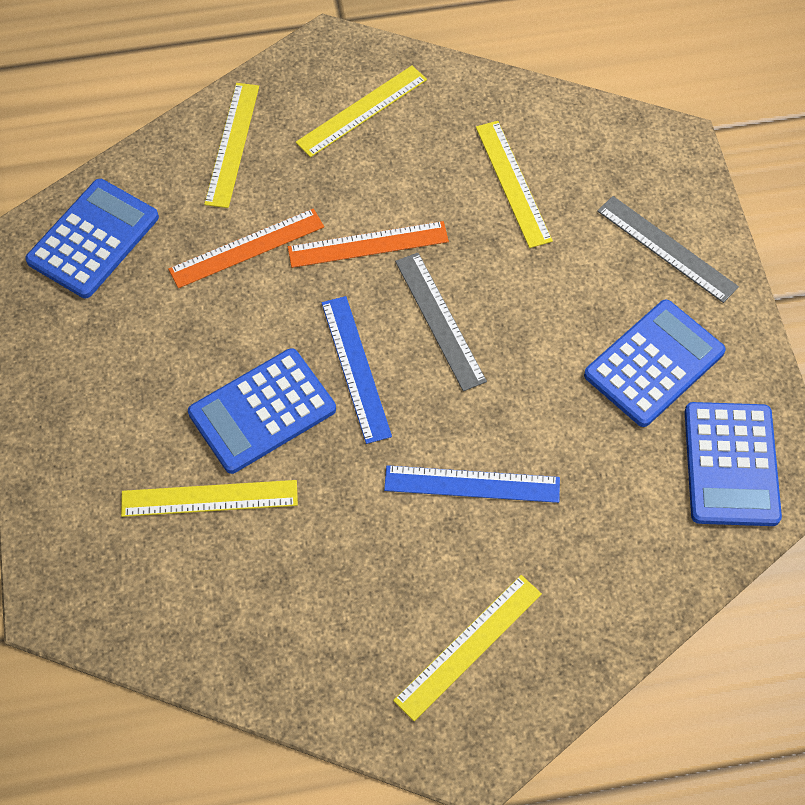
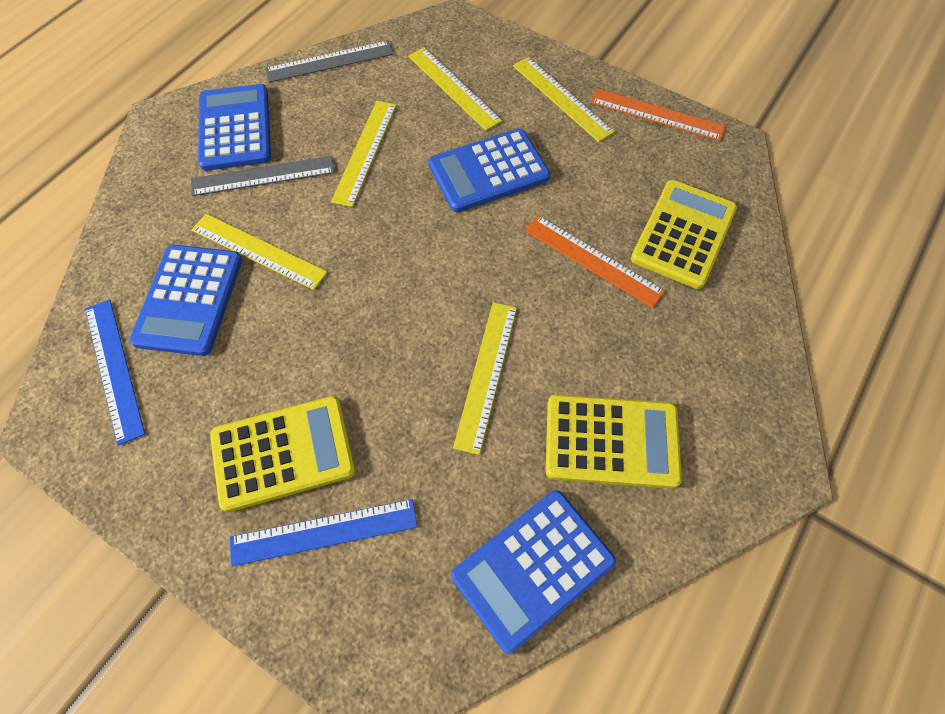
yellow calculator: none = 0 -> [210,396,355,512] [546,394,682,489] [631,180,737,289] = 3

